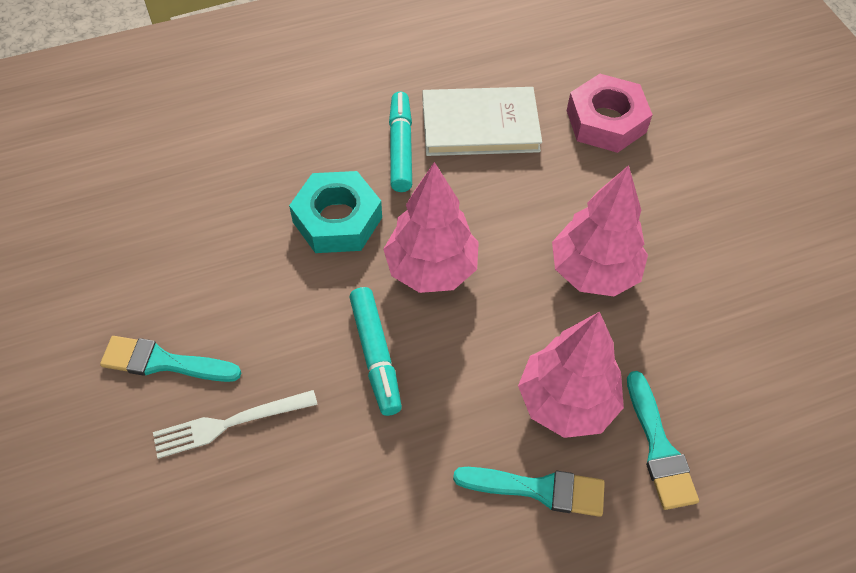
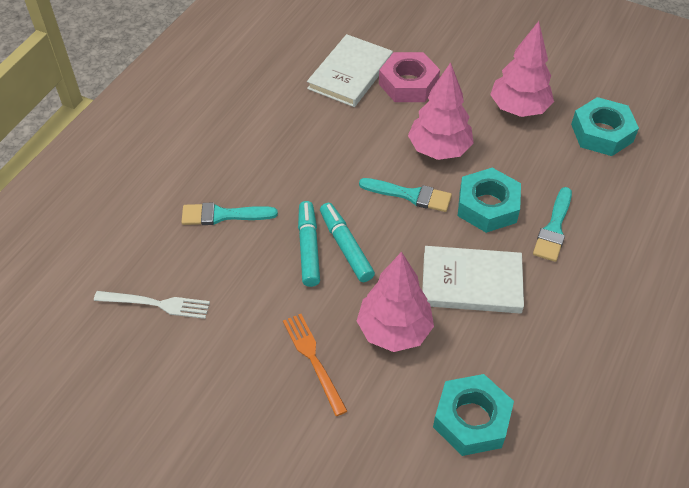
orange fork: none = 0 -> [283,314,347,416] = 1
turquoise nut: [289,171,382,253] = 1 -> [433,374,514,456] [458,168,521,233] [571,97,639,156] = 3
white book: [423,87,542,156] = 1 -> [307,34,393,107] [422,246,524,314] = 2

